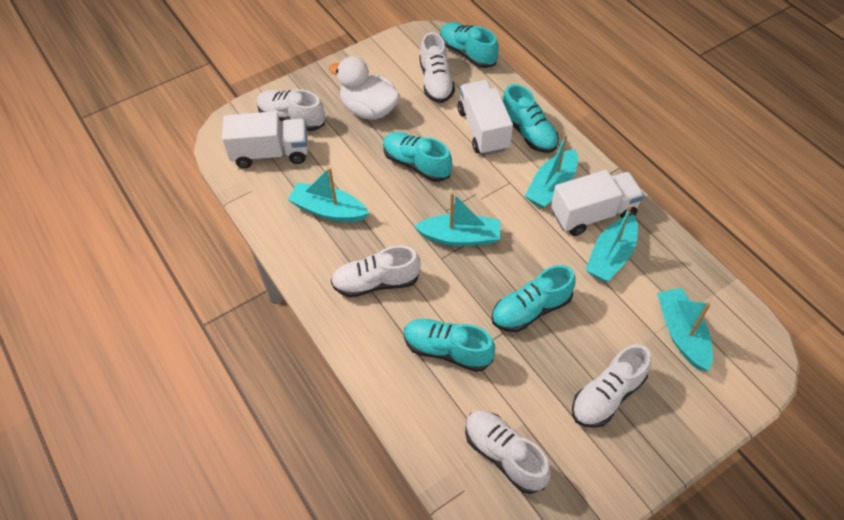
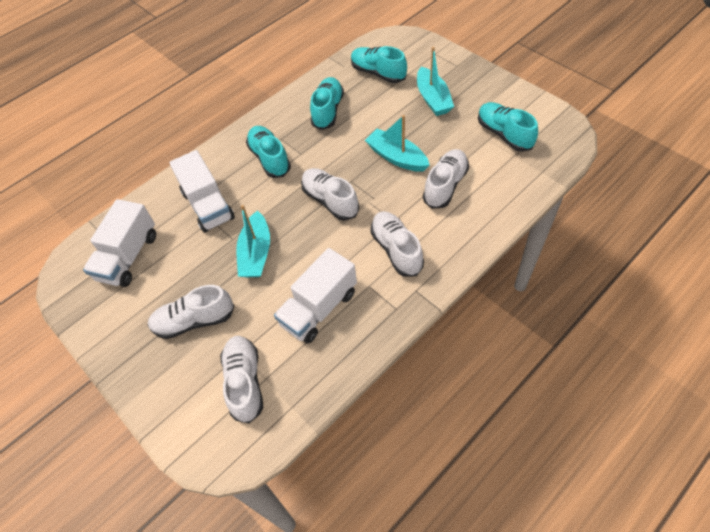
turquoise boat: [288,167,369,222] [414,192,500,246] [525,134,578,209] [586,205,638,282] [657,288,713,371] = 5 -> [236,205,270,277] [365,115,429,172] [417,47,454,116] = 3
turquoise shoe: [383,132,452,182] [404,319,495,372] [440,22,499,68] [492,265,576,332] [502,84,559,153] = 5 -> [246,126,291,178] [310,77,344,130] [351,46,407,83] [478,102,538,152] = 4
white duck: [329,56,400,120] = 1 -> none = 0

